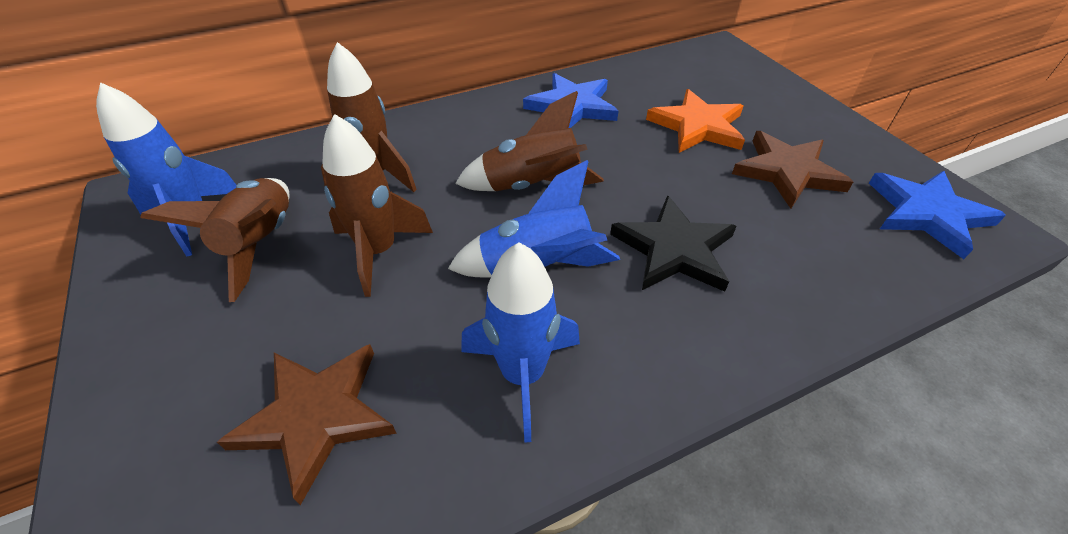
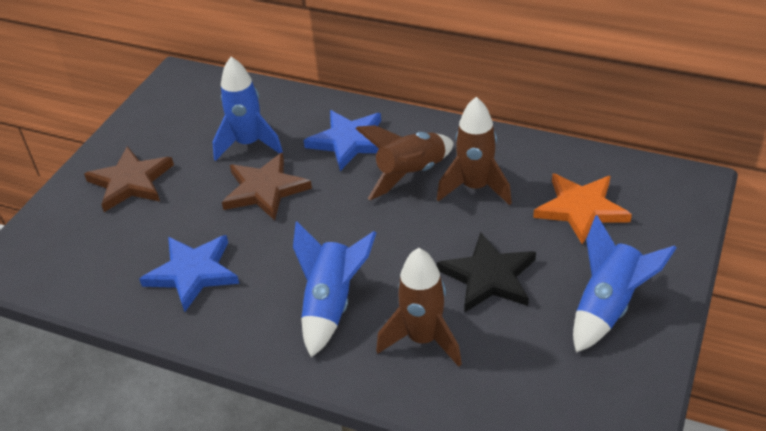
brown rocket: [140,178,290,302] [321,42,417,192] [322,114,433,297] [455,91,604,191] = 4 -> [355,125,454,200] [376,248,462,367] [437,97,512,205] = 3

